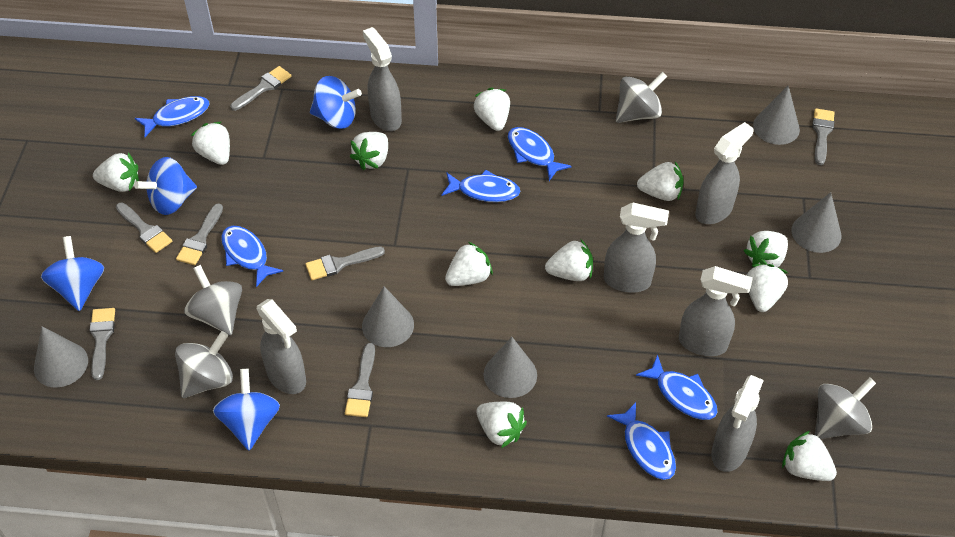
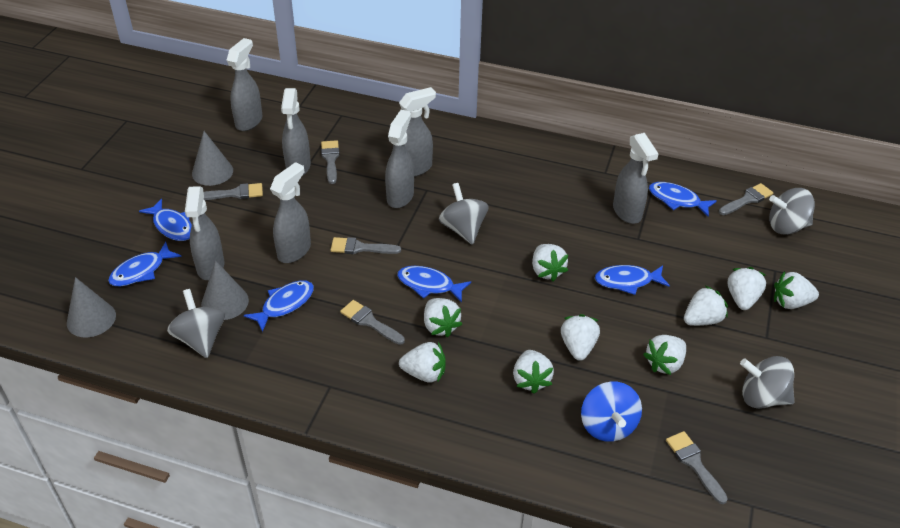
blue spinning top: [41,236,104,311] [134,157,197,215] [213,369,280,450] [310,76,362,129] = 4 -> [581,382,642,442] = 1
grey brush: [89,308,115,380] [116,203,173,253] [176,203,223,265] [230,66,292,111] [305,247,385,280] [345,343,375,417] [812,109,834,165] = 7 -> [204,183,263,200] [321,140,340,184] [330,237,401,254] [340,300,405,345] [666,431,728,504] [719,183,773,215] = 6
grey cone: [34,326,88,388] [362,286,414,347] [483,337,537,398] [753,85,800,145] [792,192,841,253] = 5 -> [67,277,116,337] [192,131,233,186] [201,261,249,320] = 3
grey spray bottle: [257,299,306,394] [363,27,402,131] [604,203,669,293] [679,266,753,356] [695,122,753,224] [711,375,764,472] = 6 -> [185,186,224,280] [227,38,263,131] [270,162,311,263] [281,88,311,176] [385,110,414,208] [399,87,436,177] [613,133,658,224] = 7
white strawberry: [93,152,139,192] [191,122,230,165] [350,132,388,170] [445,242,493,286] [474,88,510,131] [476,402,527,448] [545,239,593,281] [637,162,684,201] [744,231,788,268] [746,264,788,312] [782,431,837,481] = 11 -> [399,342,446,383] [424,298,462,337] [513,350,554,394] [532,244,568,281] [561,314,600,361] [643,335,686,375] [684,286,728,326] [727,267,766,310] [774,271,819,309] = 9

